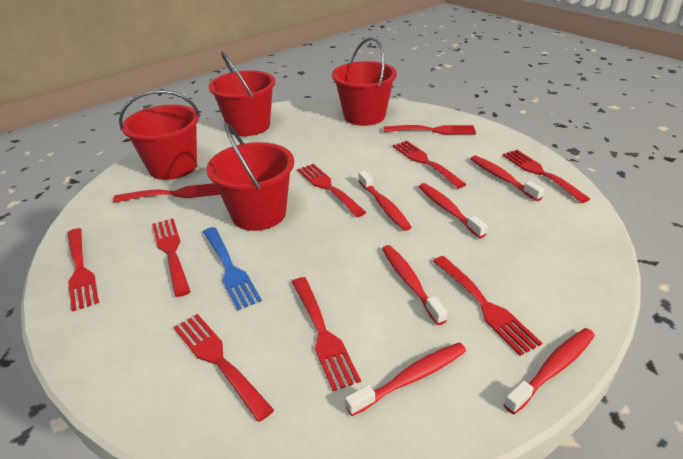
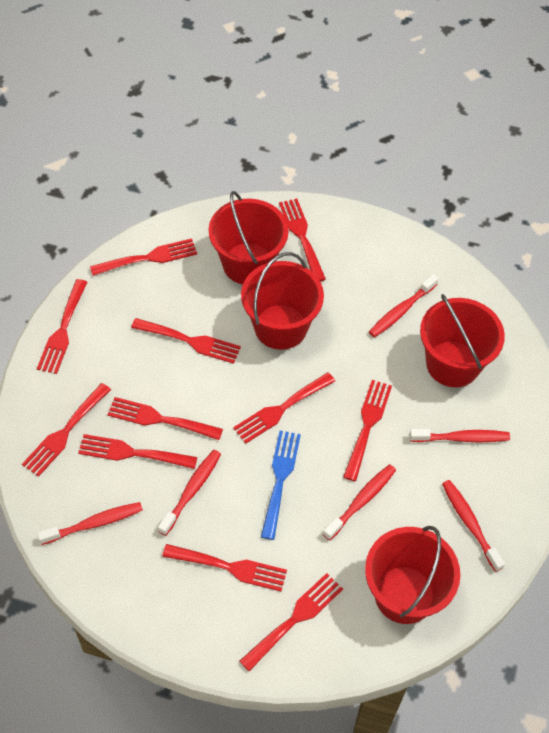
red fork: [67,228,99,312] [113,183,220,203] [152,218,191,297] [174,314,274,422] [292,277,361,391] [297,164,366,217] [384,125,476,135] [393,141,466,189] [433,256,542,356] [502,150,590,203] = 10 -> [22,383,111,477] [37,279,88,374] [78,434,197,469] [90,238,197,276] [107,397,223,440] [131,318,241,364] [162,544,287,592] [233,372,335,444] [239,573,343,671] [279,199,326,282] [343,380,392,481] = 11

